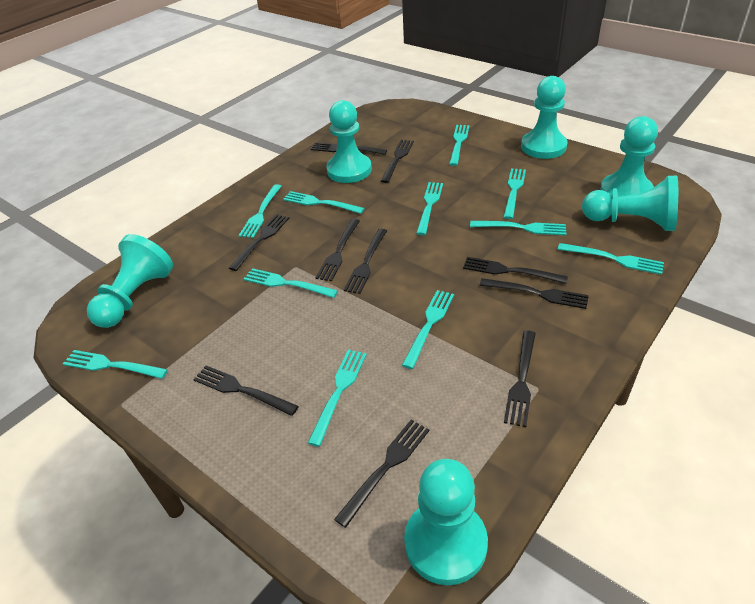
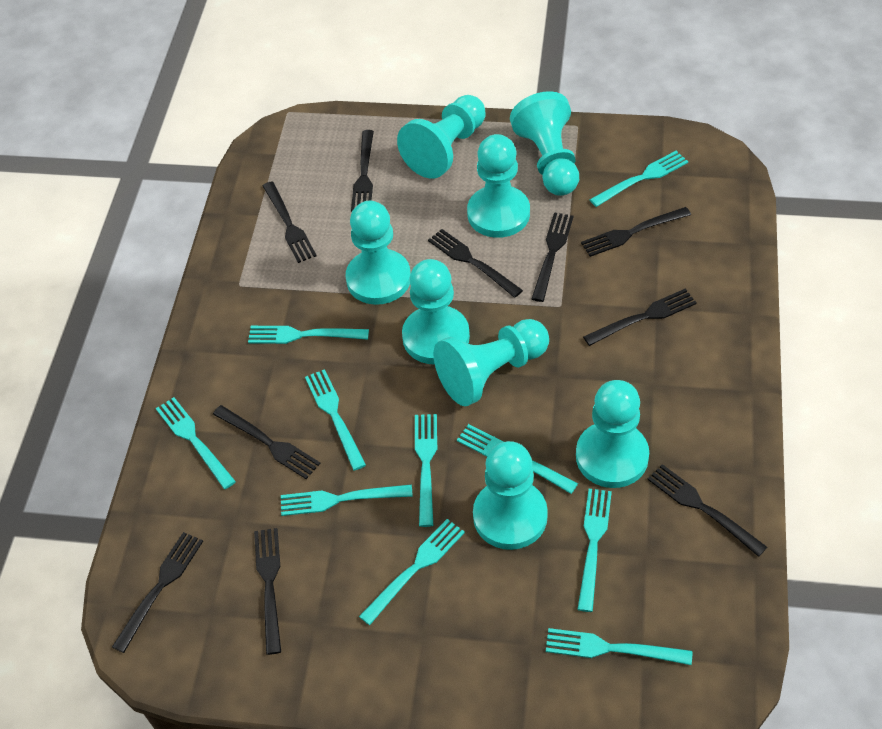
turquoise fork: [63,350,168,379] [238,184,281,238] [244,268,338,298] [283,191,364,214] [308,349,367,447] [402,290,454,369] [416,182,443,235] [449,125,469,166] [470,221,566,235] [503,168,526,219] [557,243,664,275] = 11 -> [156,397,236,489] [248,326,369,344] [281,484,413,516] [305,369,366,470] [359,519,465,625] [415,414,437,527] [457,424,578,494] [546,628,692,665] [578,489,612,612] [590,151,688,207] = 10
turquoise pawn: [87,234,173,328] [326,100,372,183] [404,459,488,585] [521,76,568,159] [582,175,678,231] [600,116,658,197] = 6 -> [346,201,411,305] [397,95,486,178] [402,259,470,365] [433,319,549,406] [467,134,530,238] [473,441,548,550] [510,91,579,196] [576,380,649,488] = 8

